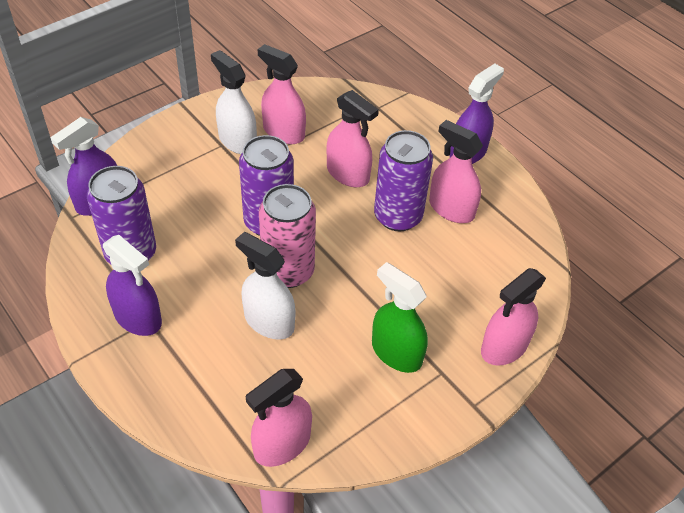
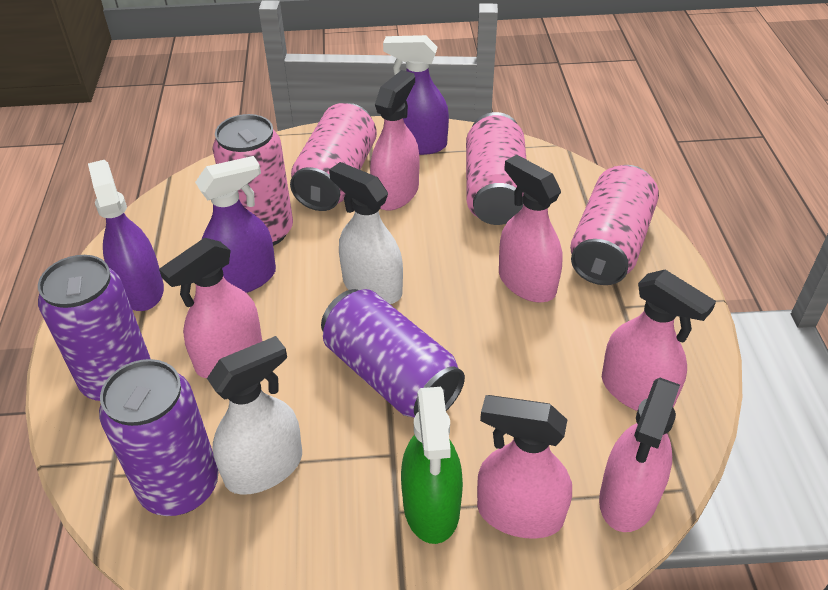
pink can: [259,184,316,288] = 1 -> [212,114,293,246] [290,103,377,211] [466,112,526,225] [570,165,659,285] = 4
pink spray bottle: [246,369,312,467] [258,44,306,144] [327,90,379,187] [429,120,483,223] [481,268,546,366] = 5 -> [159,238,262,378] [370,70,419,210] [477,395,572,539] [499,155,563,302] [599,378,680,532] [602,270,716,411] = 6

